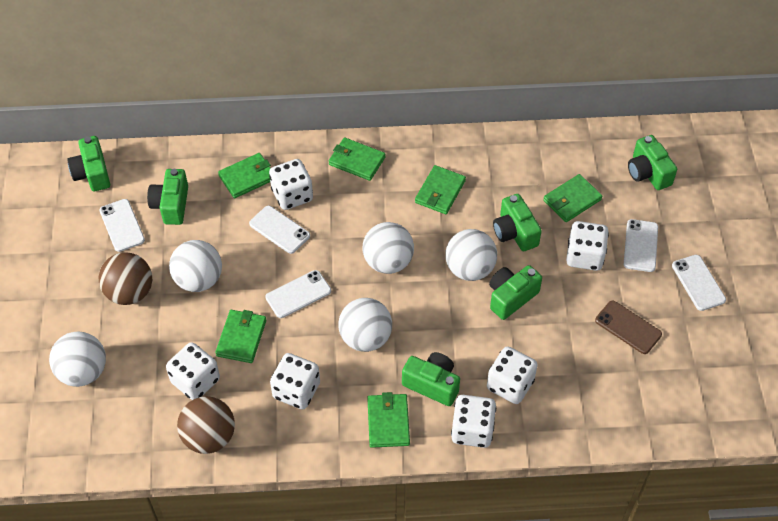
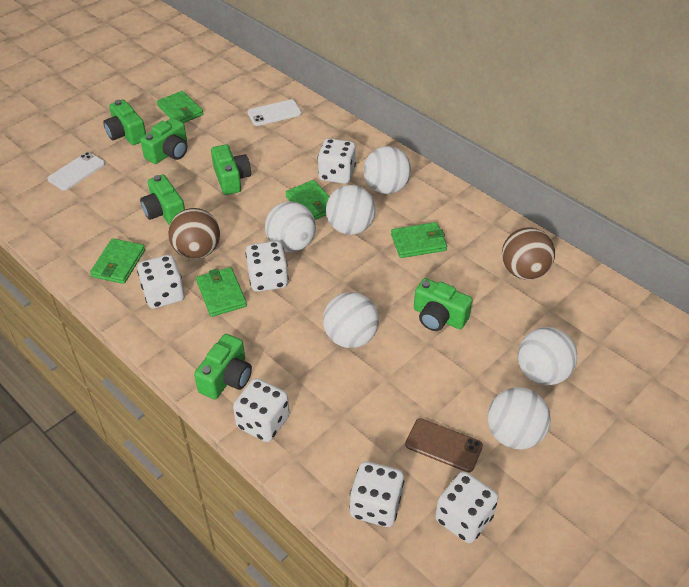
green wallet: [215,310,266,363] [218,153,271,198] [329,137,386,181] [367,392,410,448] [415,165,466,214] [543,174,602,222] = 6 -> [90,238,145,284] [157,91,203,123] [196,267,247,317] [285,180,330,220] [391,222,447,258] = 5
white ball: [49,332,106,387] [169,240,222,292] [338,298,392,352] [363,222,414,274] [445,229,497,281] = 5 -> [265,202,316,252] [323,292,379,348] [326,185,376,235] [364,146,411,194] [488,387,551,449] [518,327,577,385] = 6
white phone: [99,199,145,252] [249,206,310,254] [265,270,331,318] [624,219,658,272] [672,255,726,311] = 5 -> [47,152,105,191] [248,99,302,126] = 2

